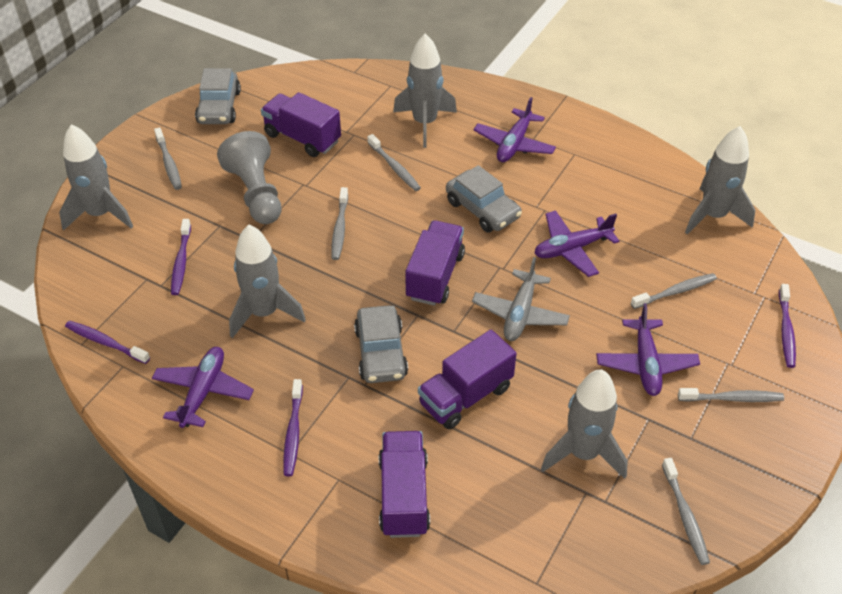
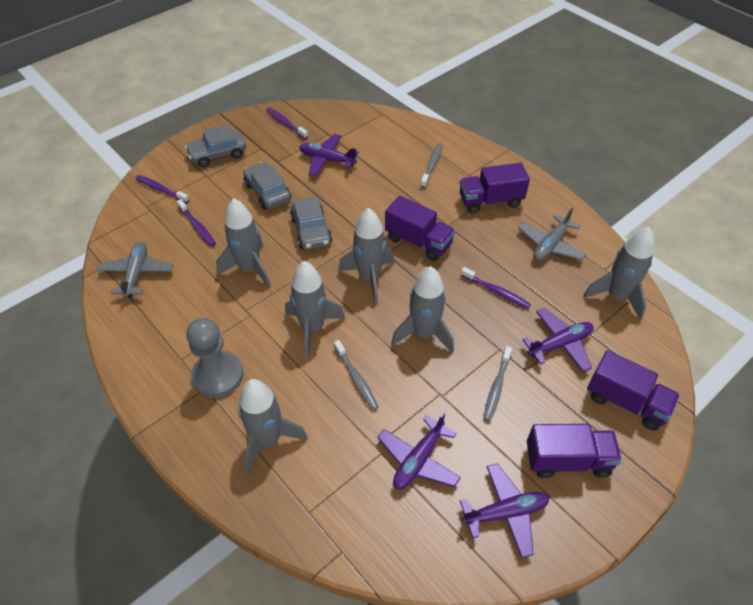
grey plane: [472,257,570,341] = 1 -> [97,241,173,298] [518,207,586,261] = 2
grey rocket: [59,124,133,231] [229,225,306,338] [393,33,457,148] [541,370,628,479] [685,126,756,235] = 5 -> [216,198,271,288] [238,379,308,474] [285,261,345,358] [338,208,394,304] [391,266,454,353] [583,227,654,320] = 6
grey toothbrush: [154,127,182,190] [331,187,348,260] [367,134,421,191] [631,273,717,309] [662,458,710,565] [678,388,784,402] = 6 -> [334,340,378,410] [421,143,443,188] [483,346,512,421] = 3

